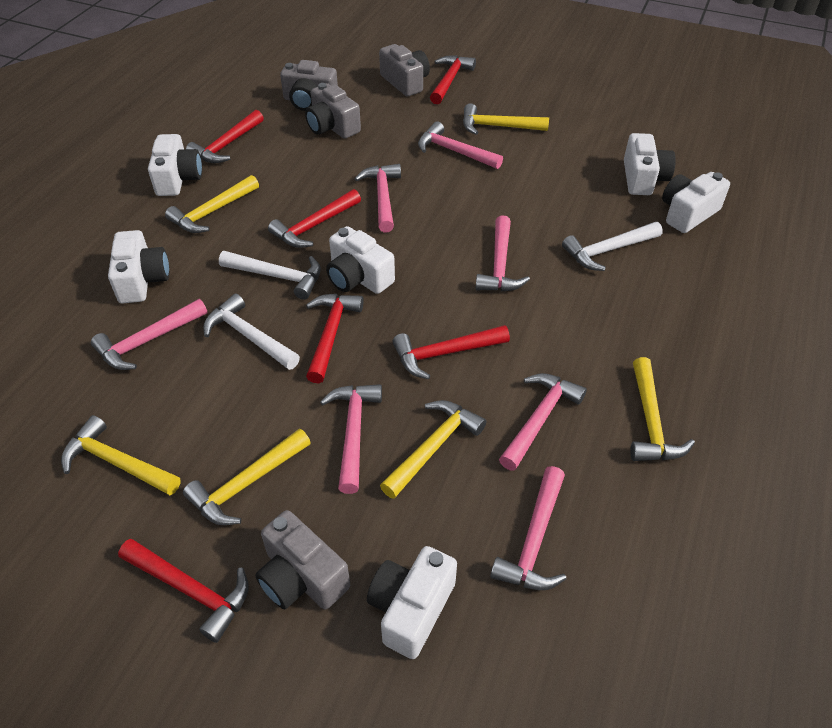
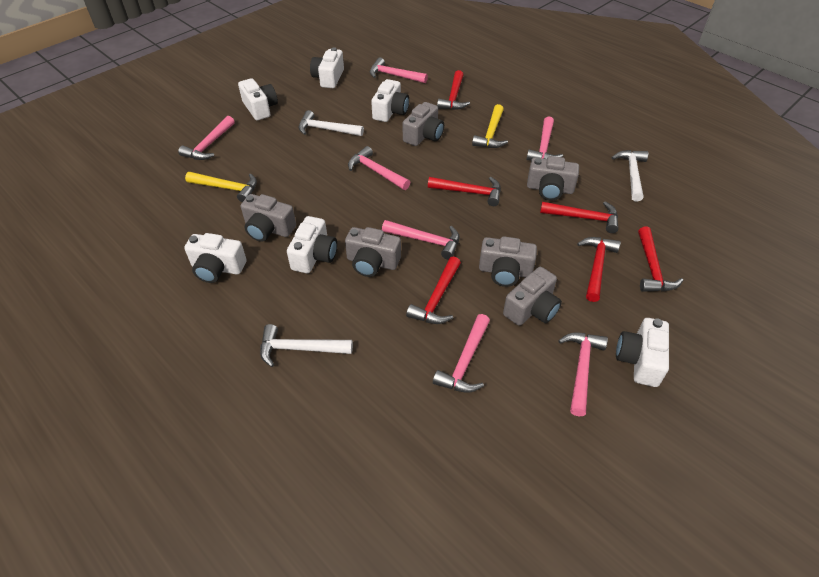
grey camera: [255,510,350,610] [280,60,338,111] [305,83,361,139] [379,44,430,96] = 4 -> [241,194,296,242] [345,227,401,277] [403,102,444,146] [479,236,537,287] [503,267,562,326] [527,156,579,201] = 6
yellow hammer: [61,415,180,495] [165,175,259,233] [183,429,311,525] [380,400,486,499] [463,103,549,135] [630,357,695,461] = 6 -> [185,172,257,202] [472,104,508,148] = 2

